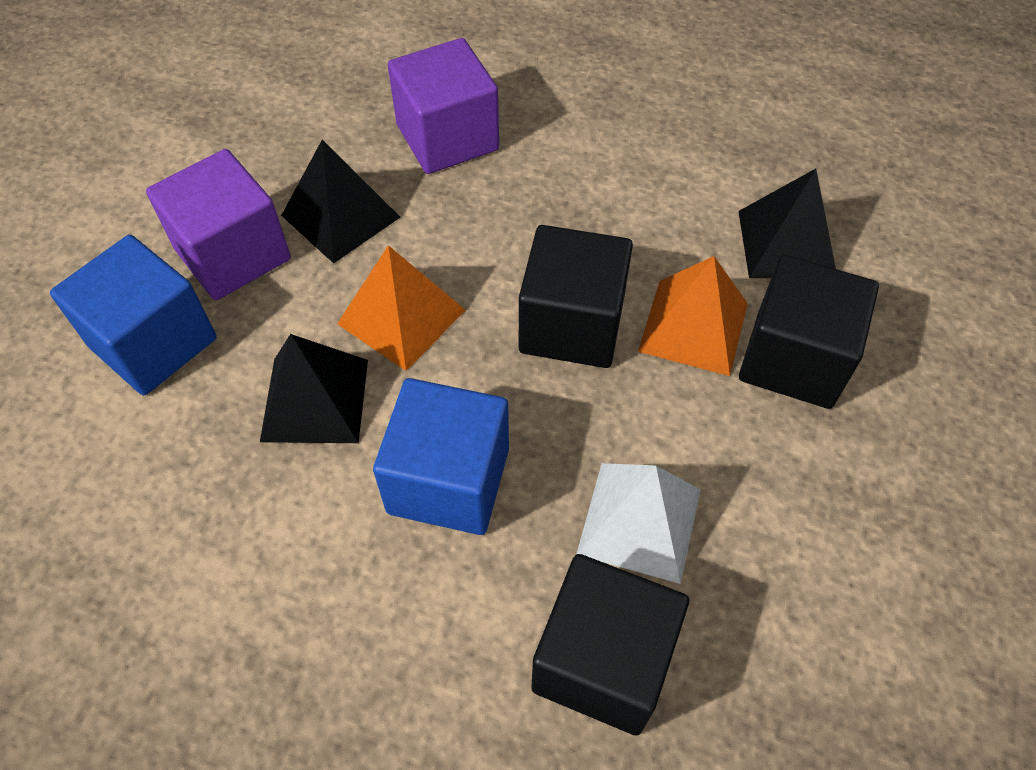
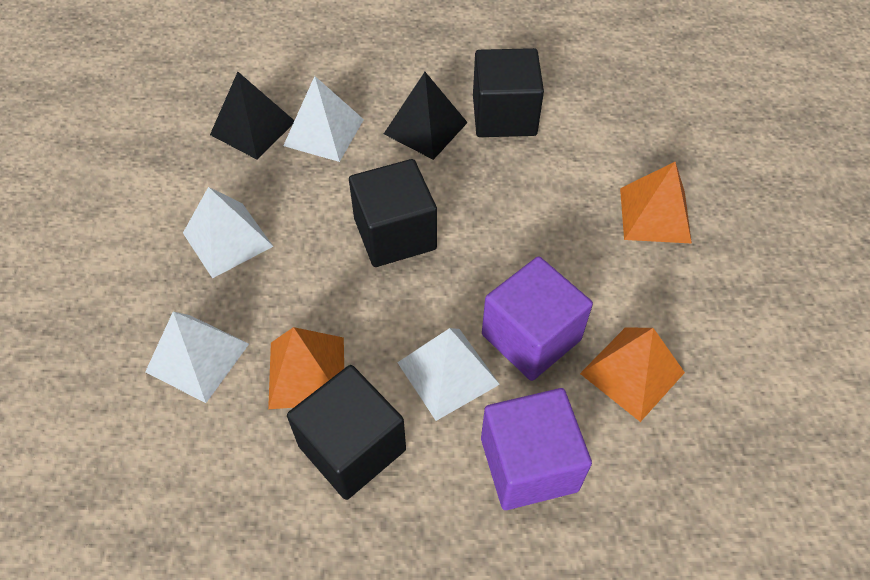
black pyramid: [260,334,368,443] [281,140,400,263] [738,169,836,278] = 3 -> [210,72,295,159] [384,72,468,160] = 2
blue cube: [50,235,217,395] [373,378,509,535] = 2 -> none = 0
orange pyramid: [337,245,465,371] [638,256,748,376] = 2 -> [268,327,344,409] [580,328,685,422] [620,162,692,244] = 3
white pyramid: [577,463,701,584] = 1 -> [145,312,249,403] [183,187,274,278] [283,76,364,162] [397,328,500,421] = 4

